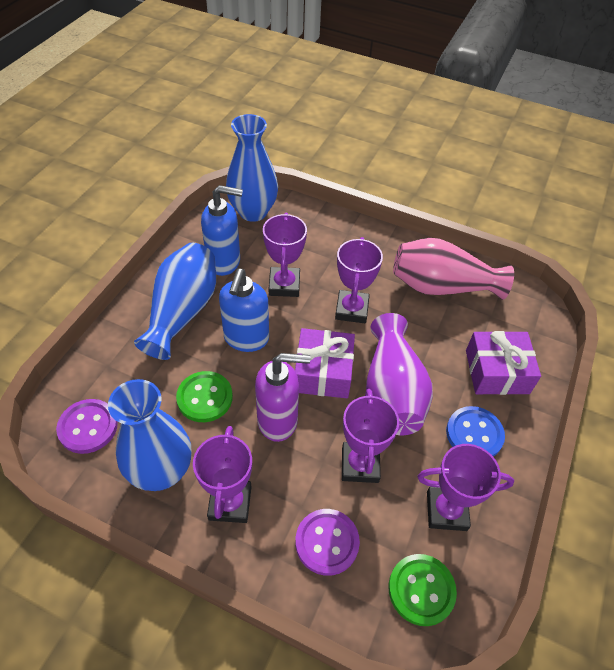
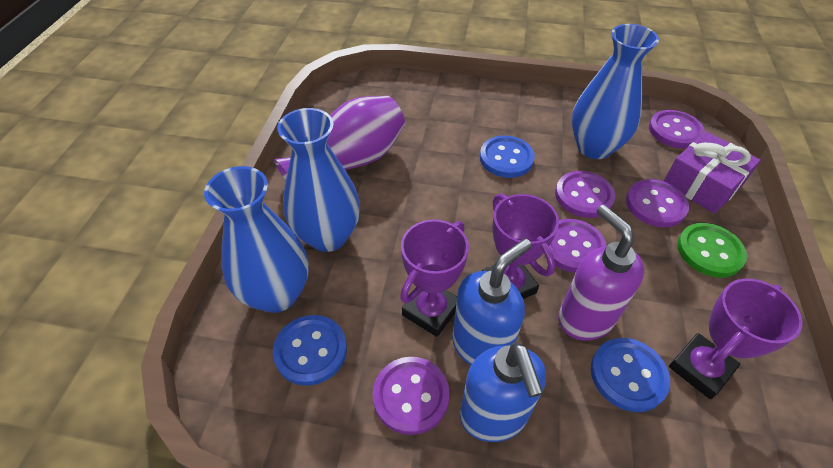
blue button: [446,406,505,457] = 1 -> [273,315,347,386] [480,136,535,178] [591,338,670,412] = 3
green button: [176,371,233,422] [388,554,457,626] = 2 -> [677,223,747,278] = 1
pink vase: [393,238,514,300] = 1 -> none = 0
purple button: [56,399,118,454] [295,509,360,576] = 2 -> [373,357,450,435] [549,219,607,273] [555,171,615,218] [626,179,689,227] [649,110,705,148] = 5
purple gift: [295,328,355,398] [466,331,541,395] = 2 -> [664,131,761,214] = 1
purple trophy: [193,426,252,523] [263,213,307,297] [335,237,383,323] [342,389,399,483] [417,444,514,531] = 5 -> [400,220,469,337] [482,193,559,299] [669,278,803,399] = 3

